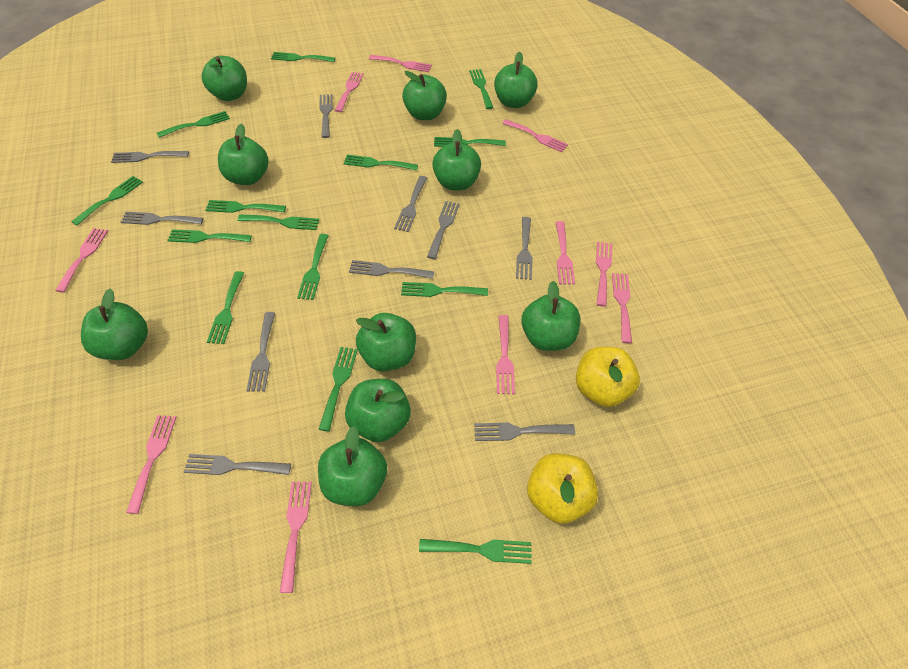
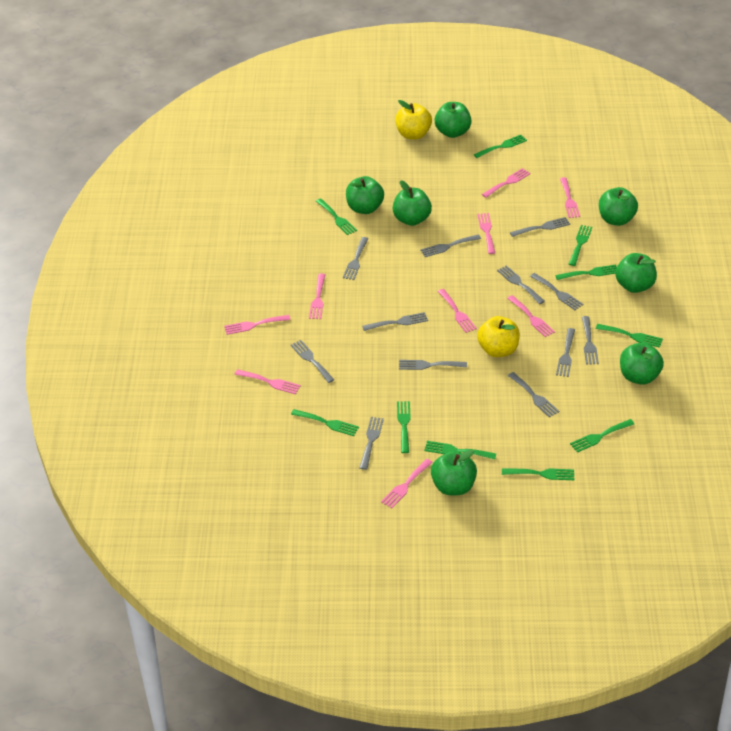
green apple: [81,289,148,360] [201,56,247,101] [218,123,269,185] [318,426,387,506] [345,379,411,442] [356,313,416,371] [402,71,447,120] [432,129,481,190] [494,52,538,108] [521,281,581,351] = 10 -> [346,176,384,214] [393,180,432,226] [431,450,477,495] [435,102,471,138] [599,187,638,226] [615,253,657,293] [620,342,664,385] = 7
green fork: [71,176,143,226] [157,111,230,138] [167,229,252,243] [205,200,286,213] [207,271,244,344] [237,214,319,230] [271,52,335,62] [297,234,329,300] [319,347,358,431] [344,155,418,171] [401,282,488,297] [419,539,532,564] [434,137,506,147] [469,69,493,109] = 14 -> [291,409,359,436] [316,199,357,235] [397,401,411,453] [424,441,496,459] [474,135,527,158] [502,468,574,480] [555,265,617,280] [569,225,592,266] [570,419,634,453] [596,324,663,348] = 10
grey fork: [111,151,189,163] [121,212,203,225] [184,454,291,475] [246,312,275,391] [319,94,333,138] [349,260,434,279] [394,176,427,232] [427,201,460,259] [474,423,575,441] [516,217,533,280] = 10 -> [290,340,334,383] [343,237,369,280] [359,417,384,470] [362,312,428,331] [399,360,467,370] [420,234,481,257] [497,265,545,304] [508,372,559,418] [510,217,570,237] [530,273,583,310] [556,328,575,377] [582,316,599,364] = 12
pink fork: [55,228,108,292] [126,415,176,514] [280,482,312,593] [335,72,364,112] [369,55,432,72] [496,315,515,395] [502,119,568,152] [555,221,575,285] [596,242,613,307] [612,273,632,343] = 10 -> [224,315,290,335] [234,369,301,394] [309,274,325,319] [381,459,433,508] [438,289,477,333] [477,213,495,254] [482,168,531,198] [507,295,555,337] [560,177,580,218] = 9

